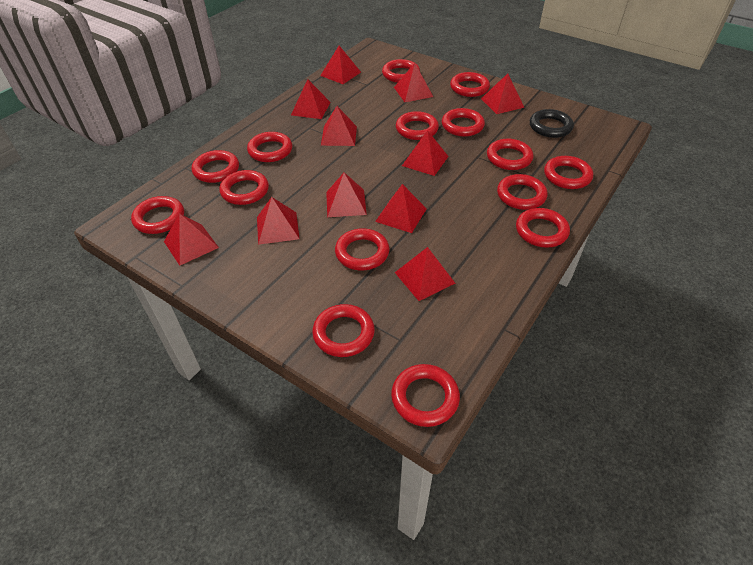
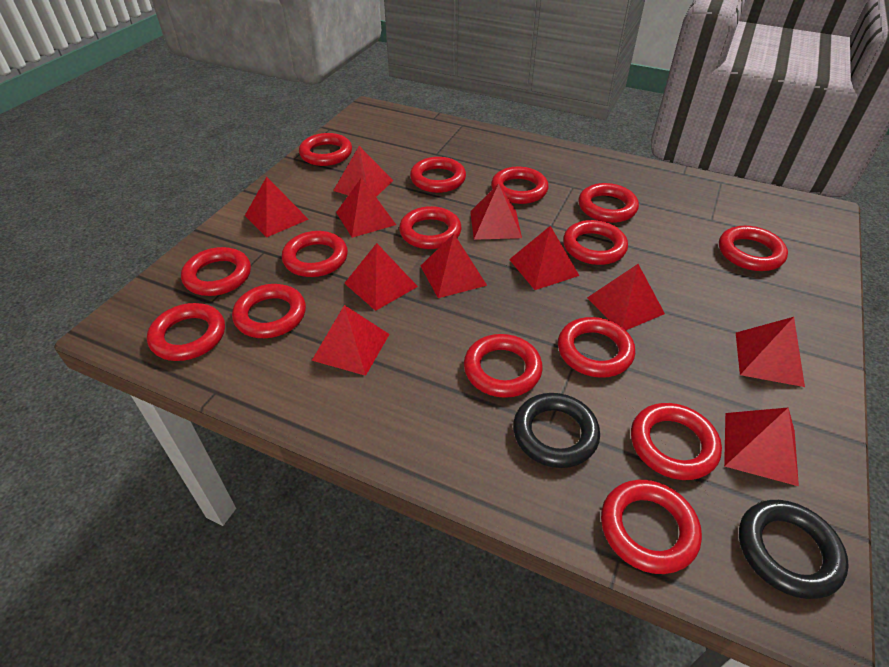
black ring: [530,109,574,138] = 1 -> [513,393,600,468] [739,500,849,599] = 2

